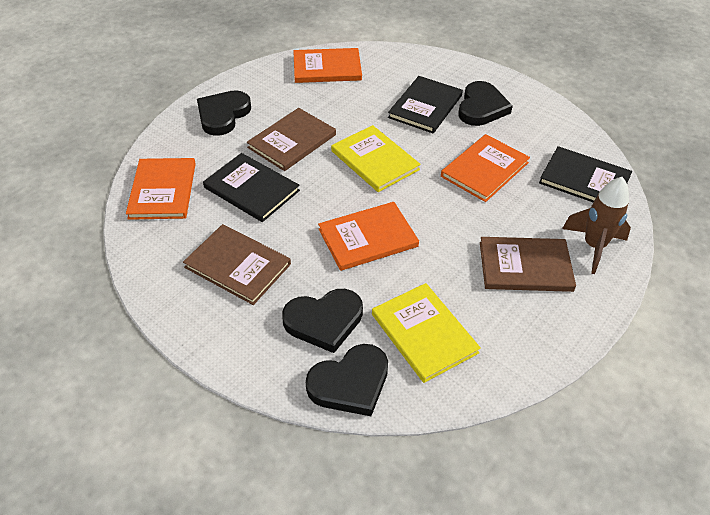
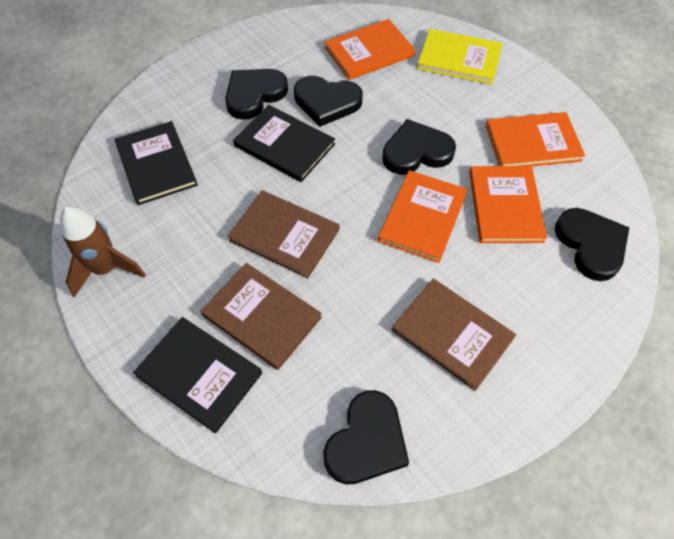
black heart: [197,90,251,136] [282,289,363,353] [306,344,388,416] [458,81,513,126] = 4 -> [225,69,288,120] [294,76,363,127] [323,390,409,485] [382,119,456,175] [555,208,629,281] = 5
yellow book: [331,125,421,192] [372,283,481,383] = 2 -> [417,29,503,85] = 1

